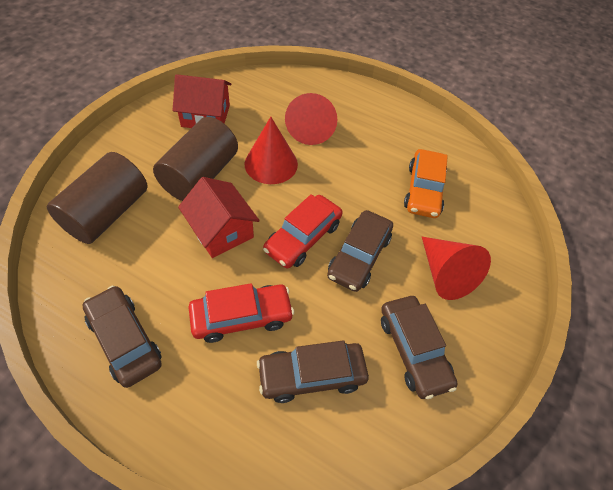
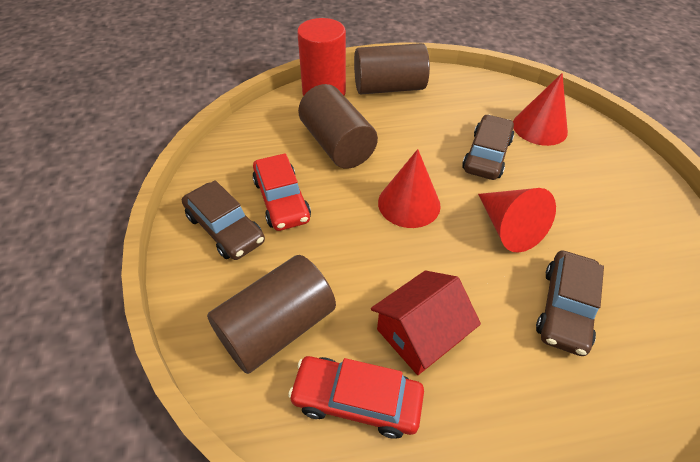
brown car: [82,286,162,388] [257,340,369,403] [327,210,393,292] [381,296,458,399] = 4 -> [182,180,265,260] [462,114,514,180] [536,251,604,356] = 3
brown cylinder: [46,152,148,244] [153,117,238,201] = 2 -> [207,255,336,374] [298,84,378,169] [354,43,430,94] = 3
orange car: [404,149,448,218] = 1 -> none = 0
red cylinder: none = 0 -> [297,18,346,96] = 1
red house: [173,74,232,128] [178,177,260,258] = 2 -> [371,270,481,375] = 1

